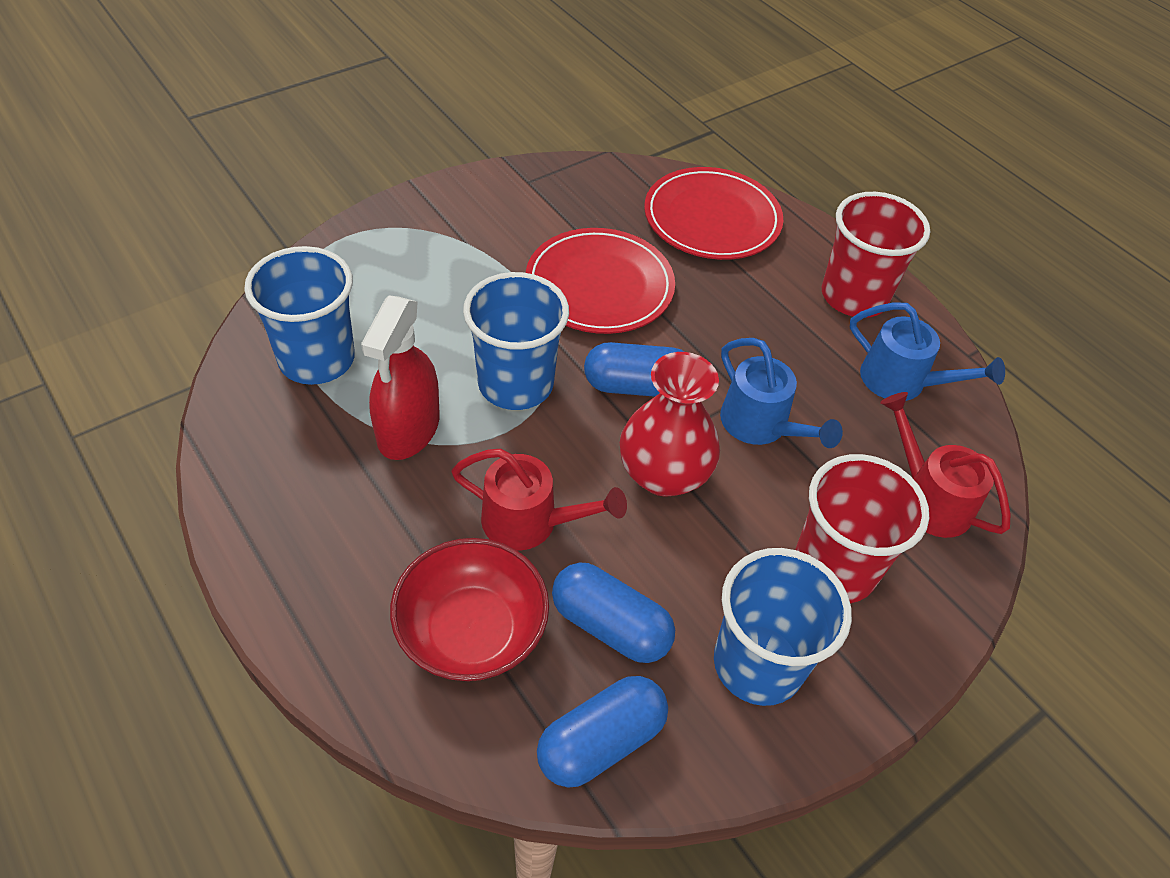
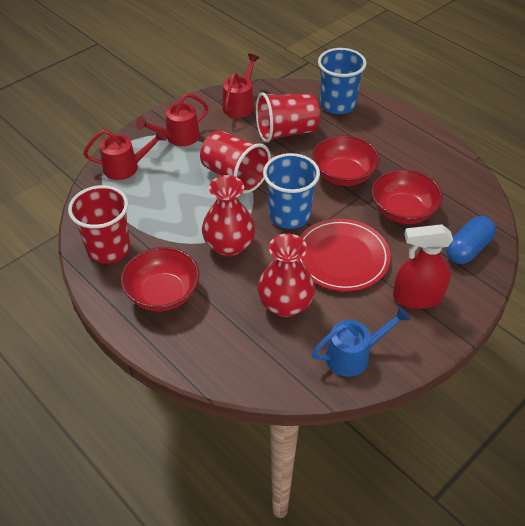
blue capsule: [537,676,668,788] [552,562,675,663] [584,342,684,397] = 3 -> [446,216,496,264] = 1
blue cup: [244,246,355,385] [463,272,569,410] [714,548,852,706] = 3 -> [263,153,320,229] [318,48,367,114] = 2
blue watering can: [720,338,843,448] [850,302,1005,401] = 2 -> [311,306,410,377] = 1
red bowl: [390,538,549,681] = 1 -> [121,247,200,311] [312,135,380,186] [372,169,443,224] = 3
red cup: [795,454,929,603] [822,192,930,318] = 2 -> [68,185,130,264] [200,130,271,193] [256,92,320,143] = 3
red plate: [526,228,675,334] [644,167,783,260] = 2 -> [300,219,391,291] = 1
red vase: [620,352,720,496] = 1 -> [202,175,256,257] [257,234,315,317] = 2
red watering can: [451,449,627,550] [880,392,1010,538] = 2 -> [83,129,167,180] [136,93,208,146] [222,54,260,118] = 3

